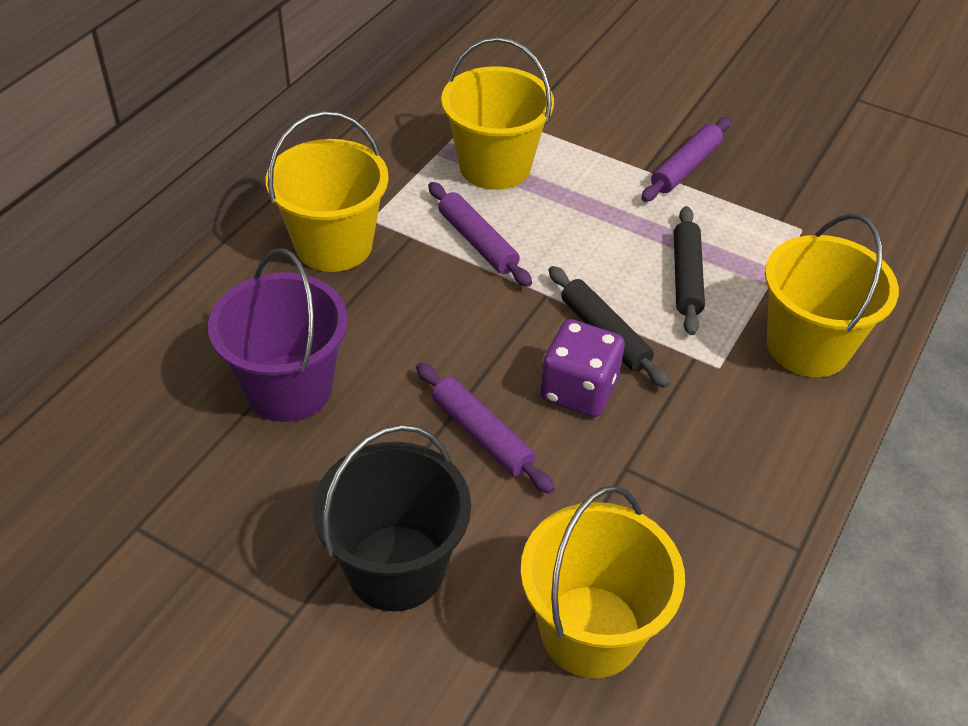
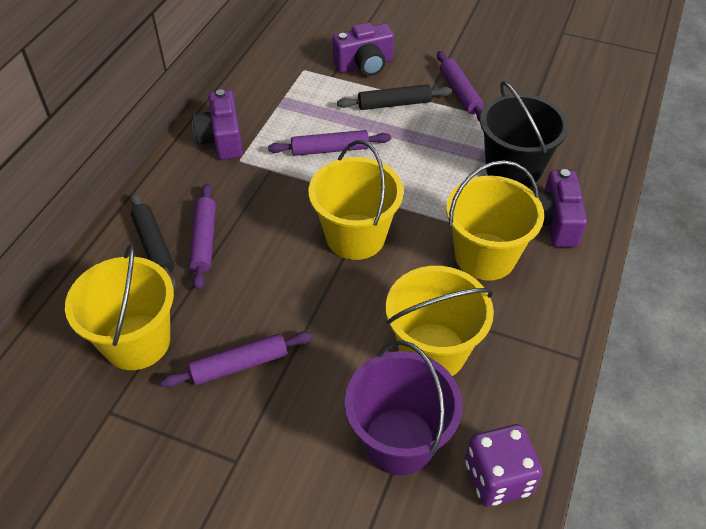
purple camera: none = 0 -> [192,89,243,160] [332,23,394,76] [539,169,587,247] = 3
purple rolling pin: [416,363,555,494] [428,182,532,287] [641,117,731,202] = 3 -> [161,332,313,388] [189,184,216,290] [268,130,391,156] [437,51,484,122] = 4

